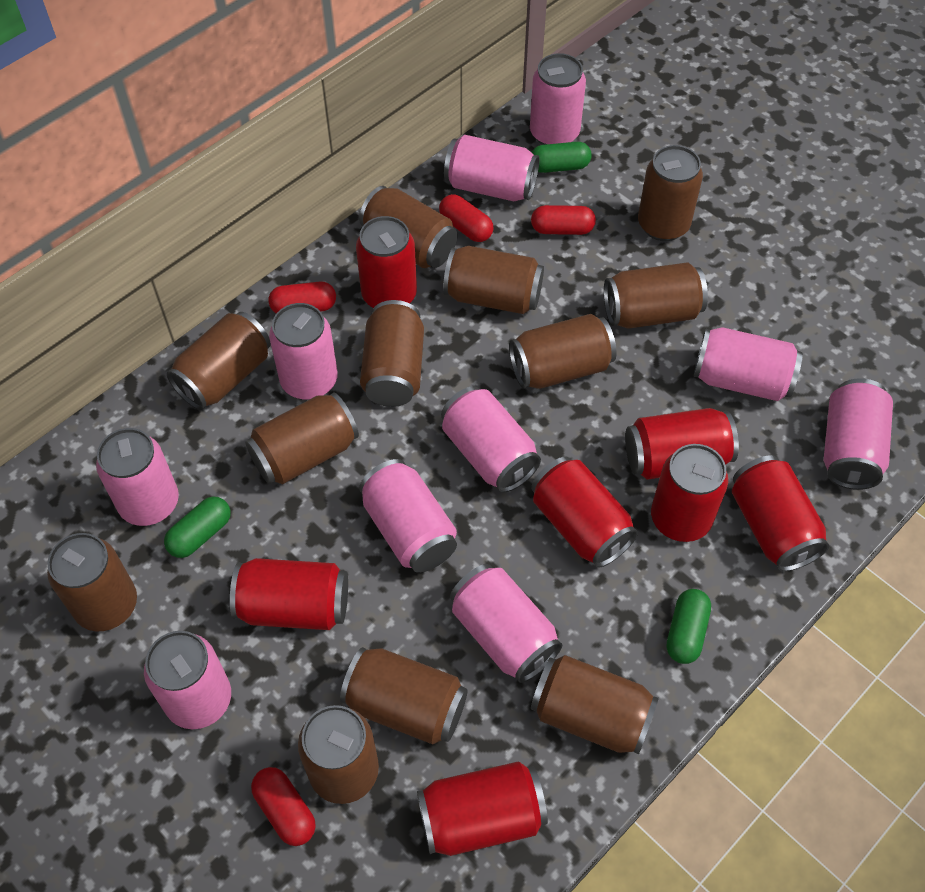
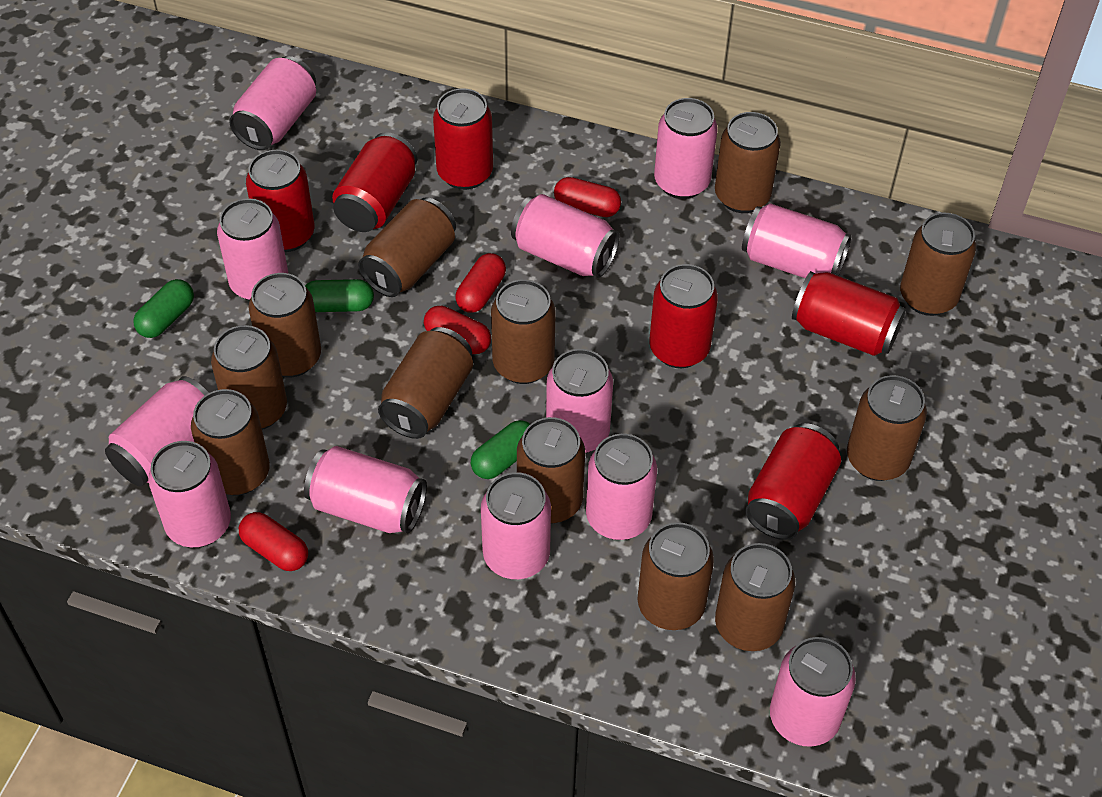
pink can: [96,428,179,526] [144,631,231,729] [269,303,338,400] [359,459,457,573] [441,386,541,492] [444,135,539,201] [450,564,562,683] [530,53,586,145] [693,327,803,401] [824,378,893,490] = 10 -> [105,376,209,486] [148,441,231,548] [217,198,288,301] [229,56,316,150] [304,446,427,534] [481,472,551,579] [511,194,620,278] [546,349,613,453] [586,434,657,540] [654,98,718,199] [742,203,852,278] [770,637,856,747] = 12
red can: [230,558,348,630] [356,216,417,308] [417,761,548,856] [531,456,638,568] [625,408,739,480] [651,444,728,542] [732,455,829,572] = 7 -> [246,150,315,252] [332,132,417,232] [433,88,493,190] [649,264,718,368] [745,423,841,540] [792,271,906,356] = 6

